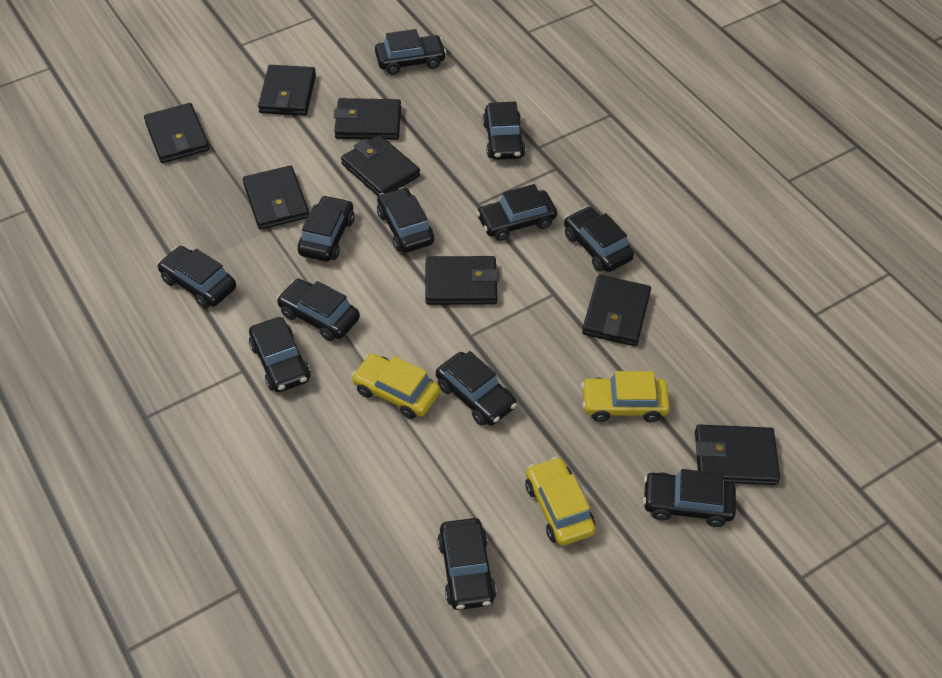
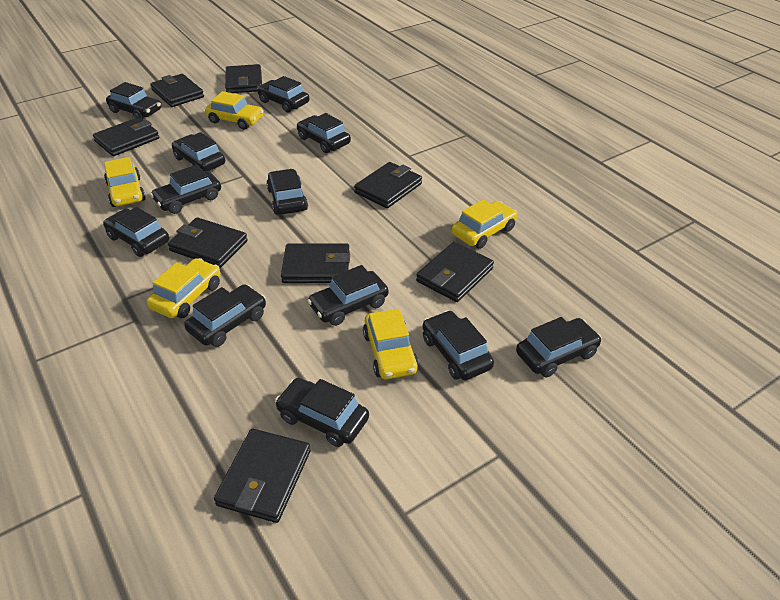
yellow car: [351,353,440,419] [526,457,596,546] [581,371,670,422] = 3 -> [104,157,146,207] [147,258,220,318] [205,91,264,129] [363,309,419,379] [452,199,517,249] = 5

